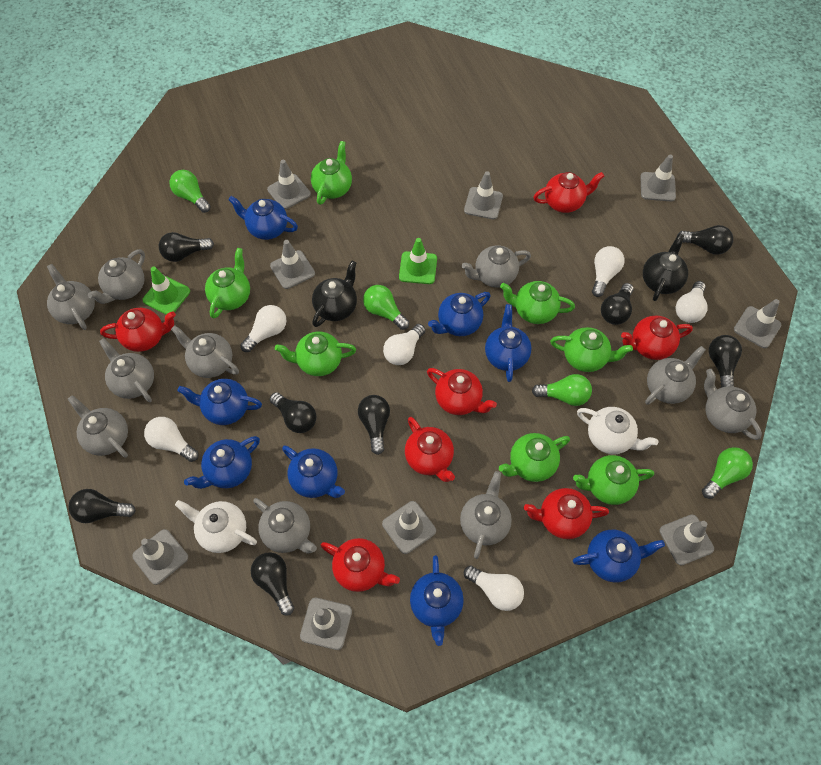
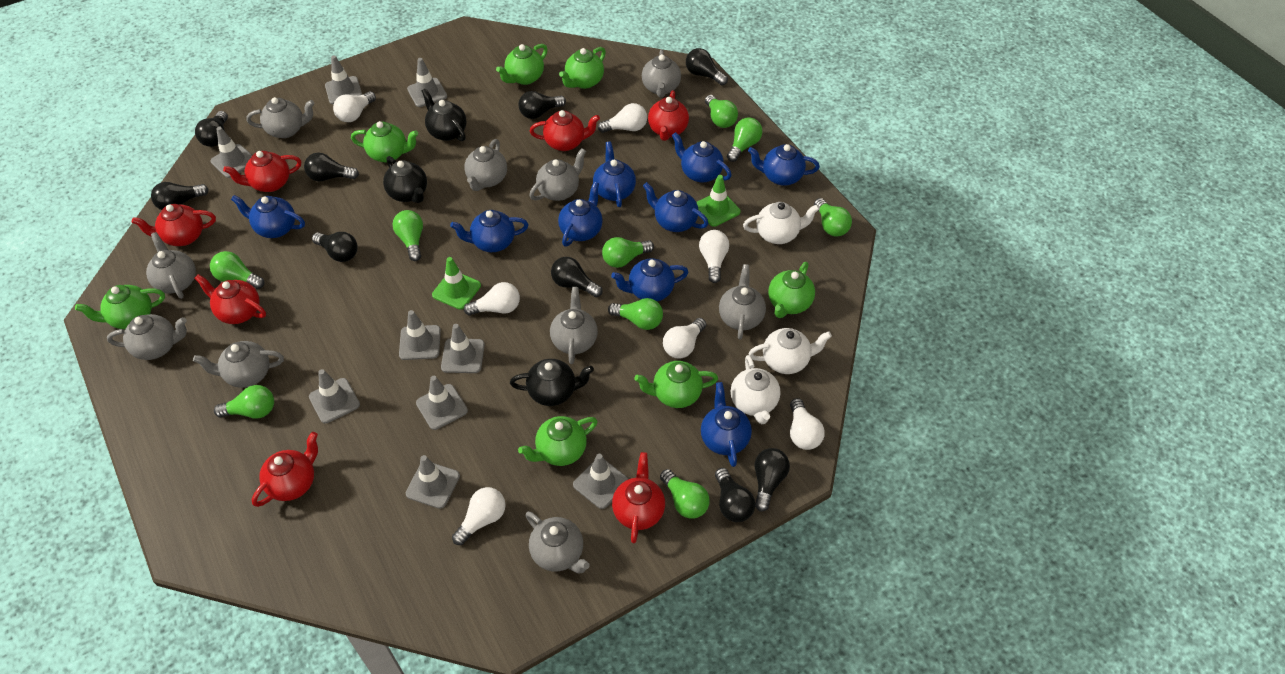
black light bulb: [68,489,136,523] [159,232,214,262] [251,552,294,616] [270,392,316,433] [358,395,390,455] [601,283,634,325] [677,225,733,255] [709,335,742,388] = 8 -> [151,182,209,210] [195,111,228,147] [304,153,359,181] [312,232,358,262] [519,91,566,119] [551,257,603,297] [686,48,728,85] [715,468,755,522] [755,448,790,512] = 9
black teapot: [312,261,357,327] [643,233,688,301] = 2 -> [383,156,427,203] [422,88,466,141] [510,359,594,406] = 3
blue teapot: [177,379,262,425] [184,436,260,489] [228,196,298,240] [282,445,345,498] [410,555,464,646] [428,292,491,336] [485,304,531,382] [573,530,665,583] = 8 -> [231,195,305,238] [450,210,528,252] [558,182,603,246] [593,141,636,207] [611,258,688,301] [643,182,708,232] [672,132,732,183] [701,382,752,467] [748,144,820,186] = 9
green light bulb: [169,170,211,213] [363,285,409,330] [532,374,592,406] [702,447,753,499] = 4 -> [210,251,264,289] [214,385,274,419] [393,210,423,261] [602,237,654,268] [608,298,663,330] [660,469,710,519] [705,95,738,128] [727,117,762,162] [814,198,852,236] = 9
white light bulb: [144,417,199,462] [240,305,287,352] [383,324,426,365] [464,565,524,611] [592,246,624,297] [676,281,708,323] = 6 -> [333,91,376,122] [452,487,506,545] [464,282,520,315] [598,103,647,133] [663,318,706,359] [699,230,729,283] [790,398,825,450] = 7
white teapot: [175,500,257,553] [577,407,658,454] = 2 -> [731,355,781,424] [743,202,820,244] [748,328,832,374] = 3

